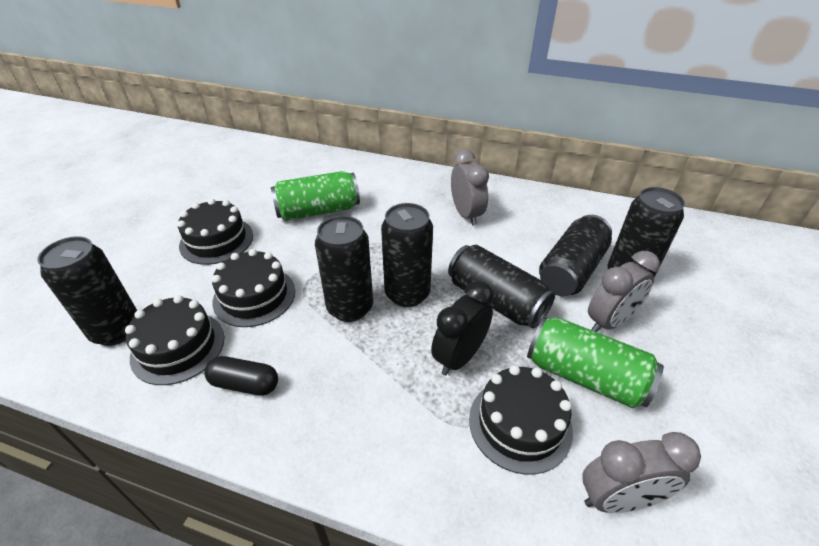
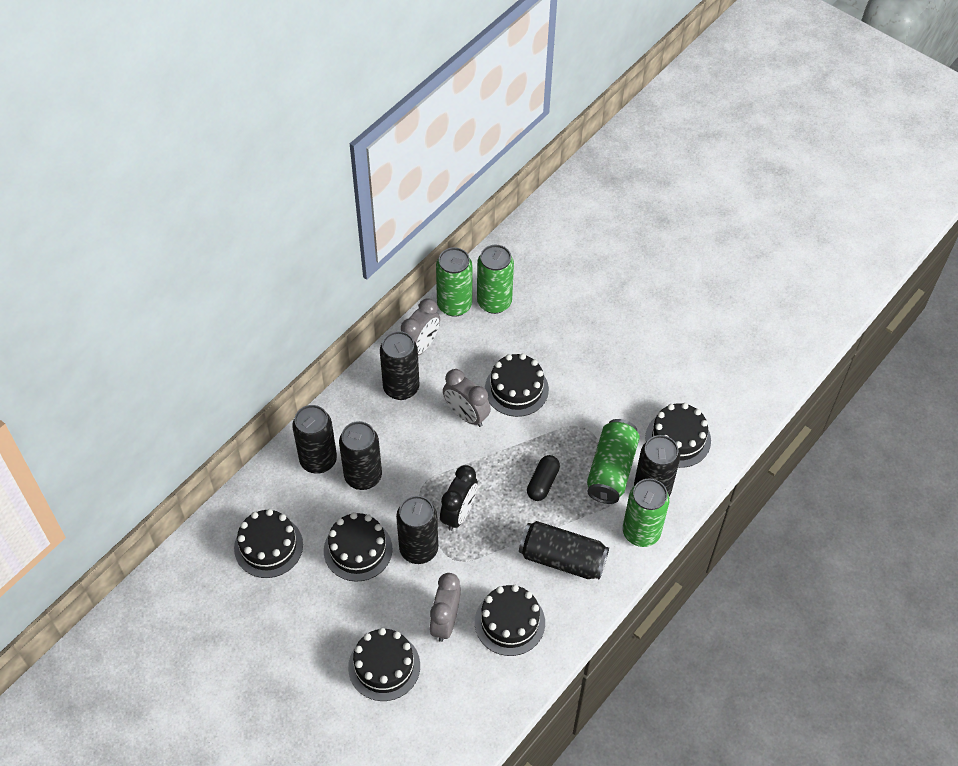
black cake: [125,295,224,385] [177,199,253,265] [212,249,295,327] [469,365,573,474] = 4 -> [234,509,303,578] [324,512,392,582] [348,628,420,701] [475,585,545,656] [485,353,549,417] [645,403,711,468] = 6
green can: [271,171,360,221] [527,317,664,408] = 2 -> [436,247,473,317] [477,245,514,314] [587,419,640,504] [623,478,669,547] = 4

